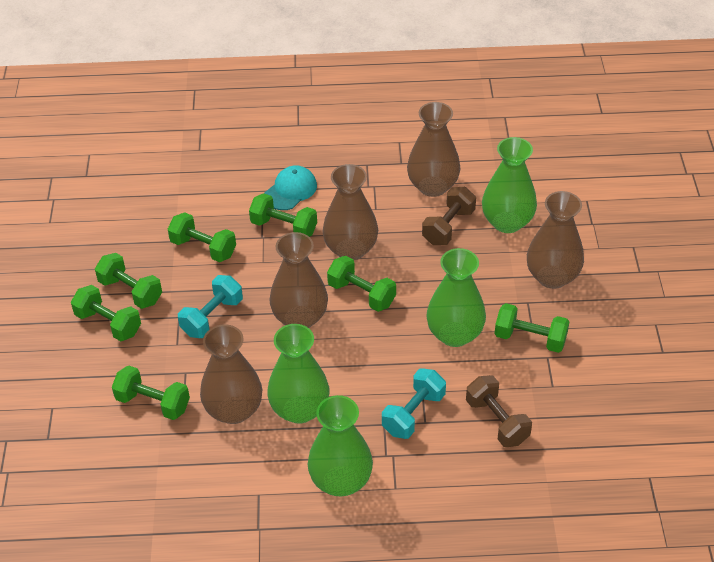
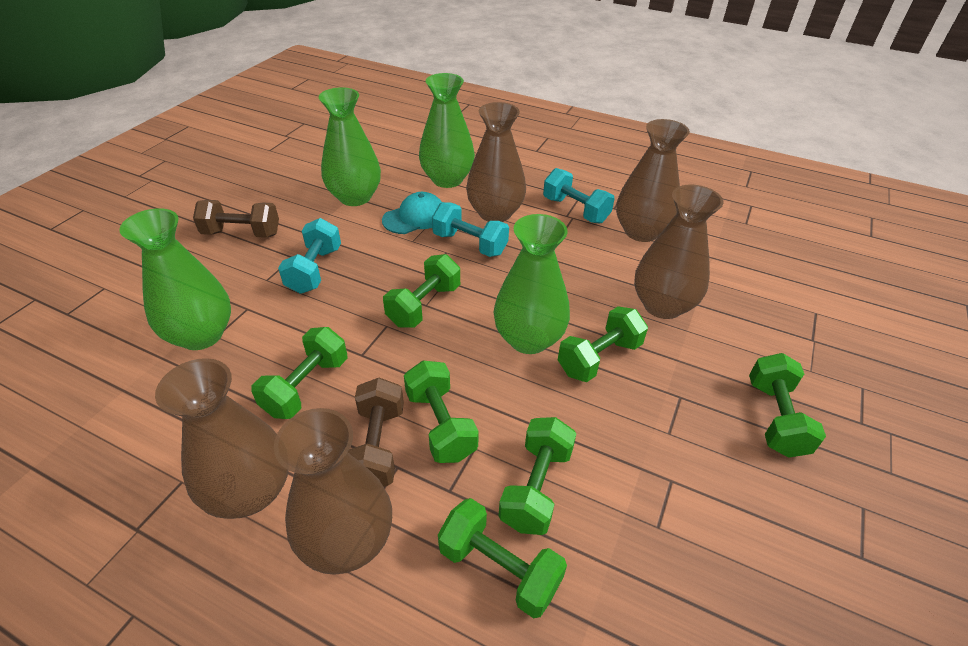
turquoise dumbbell: [178,275,243,338] [382,368,446,439] = 2 -> [278,218,341,294] [432,202,509,257] [543,168,615,224] = 3

